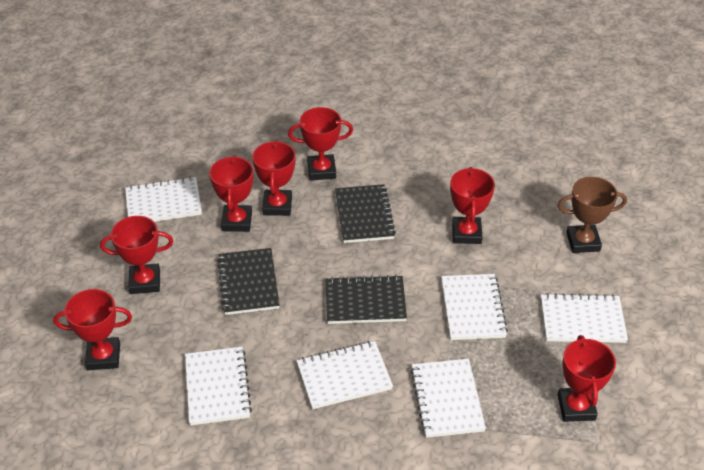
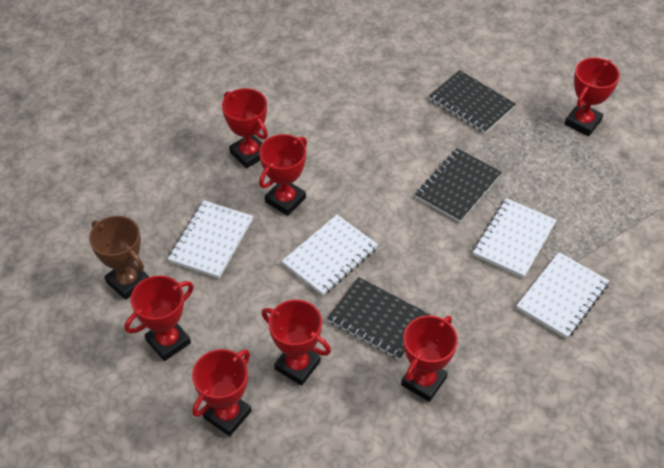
white notebook: [125,177,202,222] [185,347,252,426] [296,341,393,409] [410,359,486,438] [441,274,508,340] [541,293,628,343] = 6 -> [168,200,253,279] [282,215,378,296] [473,198,557,278] [516,252,609,339] = 4

